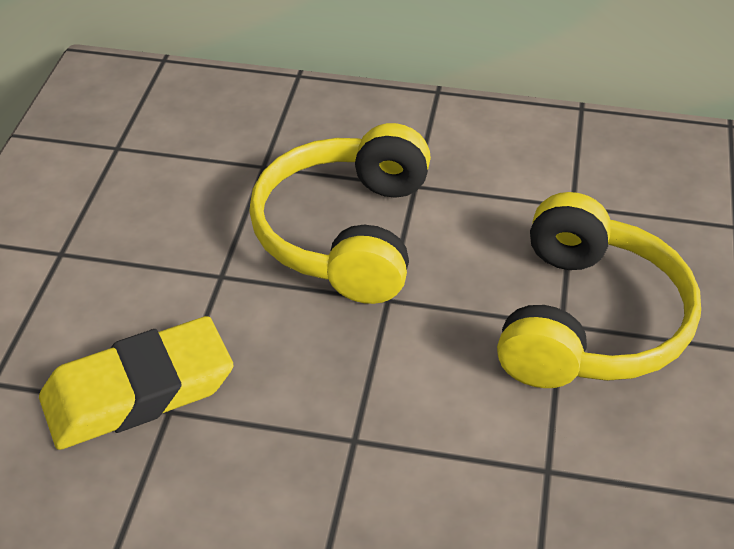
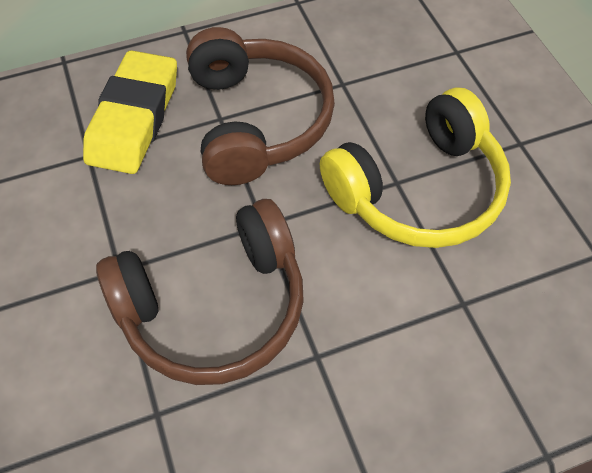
brown headphones: none = 0 -> [96,199,304,385] [186,27,335,185] = 2
yellow headphones: [249,123,431,304] [497,192,701,388] = 2 -> [320,88,511,248] = 1

